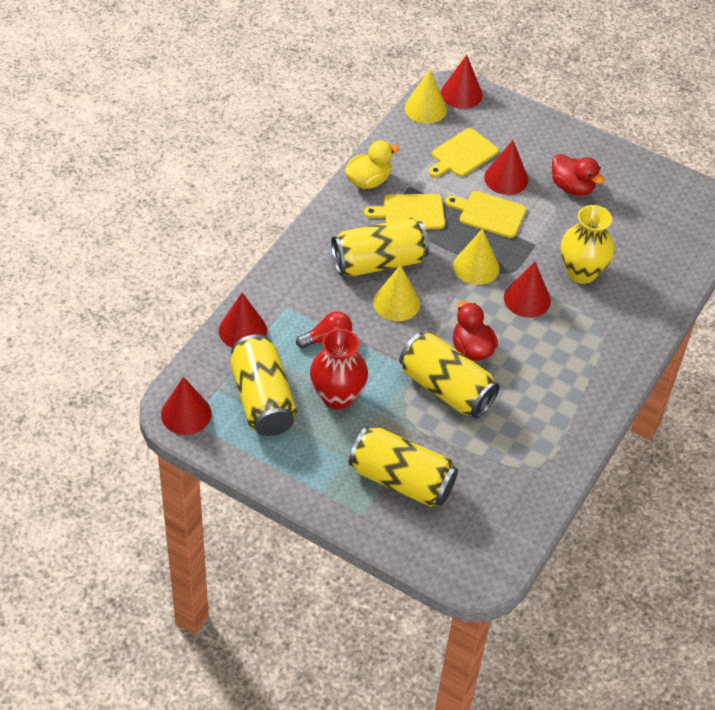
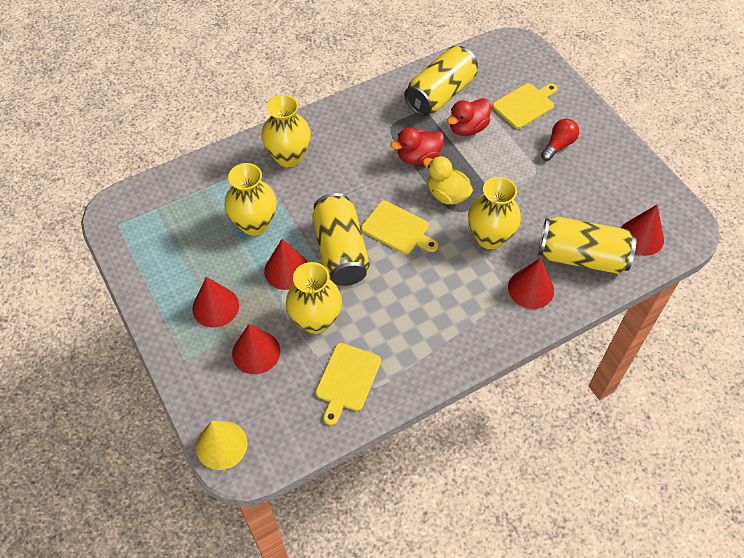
red vase: [310,329,368,410] = 1 -> none = 0
yellow can: [230,334,297,436] [331,218,429,276] [349,426,458,507] [399,332,500,418] = 4 -> [312,193,370,286] [404,46,478,116] [538,217,636,274] = 3
yellow cone: [373,265,420,321] [405,70,447,124] [453,229,500,285] = 3 -> [196,421,247,470] = 1
yellow vase: [560,205,615,284] = 1 -> [224,163,277,236] [262,95,311,167] [286,262,342,334] [468,177,521,249] = 4

